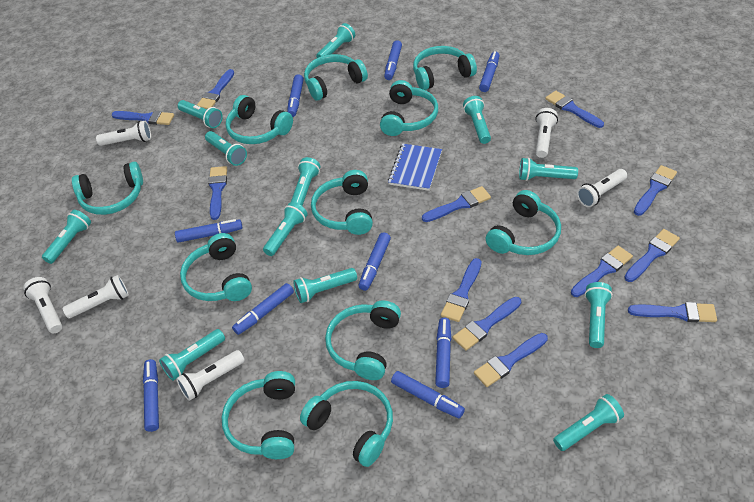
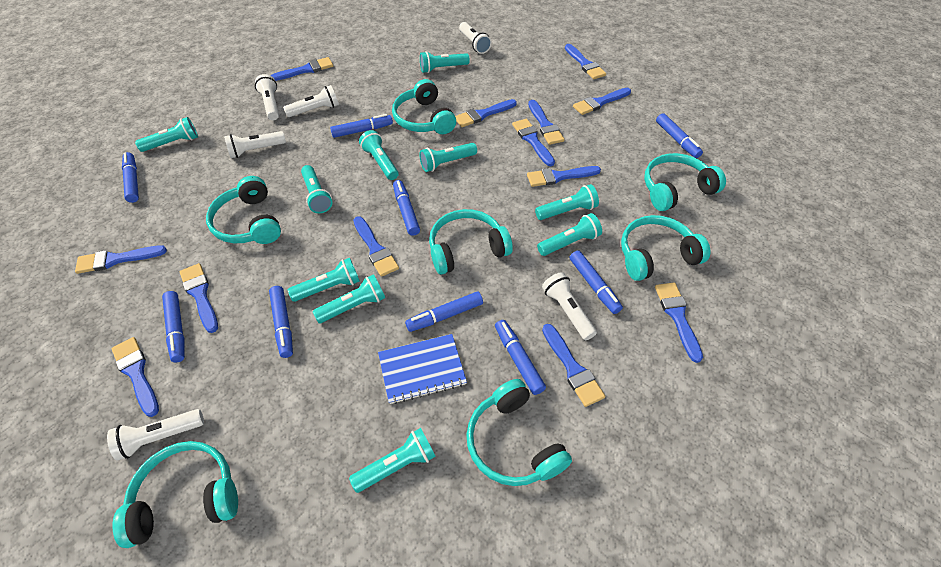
blue brush: [111,111,174,125] [197,69,234,109] [208,166,227,220] [422,186,491,222] [441,258,481,322] [453,297,521,351] [474,333,548,387] [545,91,604,128] [571,246,633,297] [624,229,680,282] [628,302,717,322] [634,165,677,216] = 12 -> [75,245,167,274] [112,337,159,417] [179,263,218,333] [271,57,333,81] [353,216,399,277] [455,99,517,127] [512,119,555,166] [527,166,601,187] [528,100,565,145] [542,324,605,407] [565,44,606,79] [573,88,631,115] [655,282,703,363] = 13
turquoise flashlight: [42,210,91,264] [159,329,225,381] [178,100,223,128] [205,131,247,166] [263,202,308,256] [291,157,321,206] [293,268,357,303] [316,23,355,58] [463,96,491,144] [519,158,578,181] [553,394,624,451] [585,282,613,348] = 12 -> [135,117,198,152] [288,258,360,302] [301,165,332,213] [313,274,385,323] [349,428,436,493] [359,130,399,180] [419,143,477,172] [420,51,470,73] [535,184,599,220] [537,213,602,256] = 10
turquoise headphones: [72,162,143,215] [180,233,252,301] [222,371,295,459] [226,95,293,144] [300,381,393,467] [304,54,368,101] [311,170,373,235] [325,300,401,380] [380,80,438,136] [413,46,477,90] [486,190,561,255] = 11 -> [113,441,238,548] [206,176,281,244] [392,79,456,134] [429,209,513,275] [466,379,572,486] [621,215,711,281] [644,153,726,211] = 7

